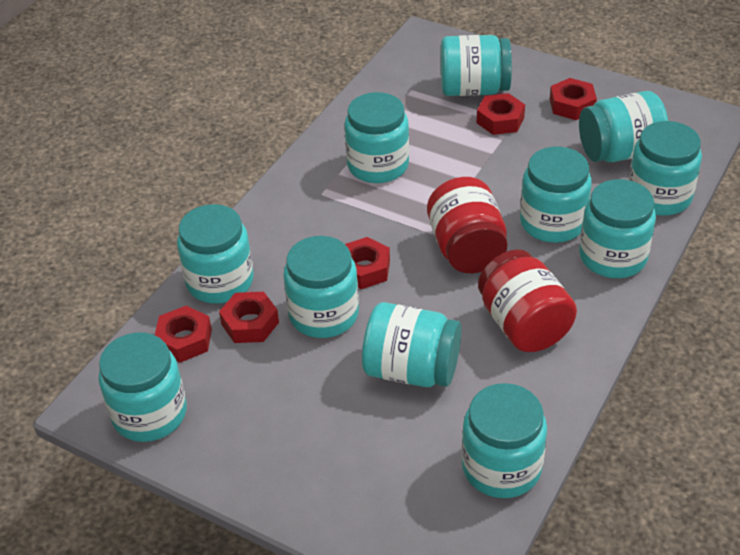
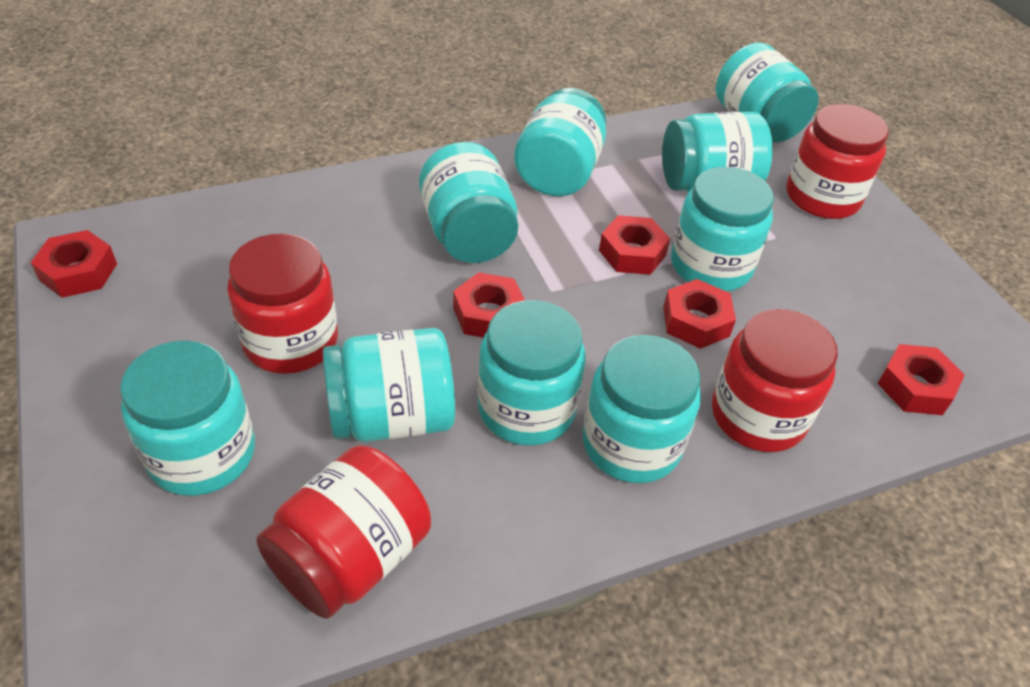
red jar: [427,177,508,273] [478,249,577,352] = 2 -> [227,233,338,374] [256,445,431,619] [712,309,838,452] [786,104,889,219] = 4
turquoise jar: [99,333,187,442] [177,204,254,304] [283,236,359,338] [345,92,409,183] [362,302,462,387] [441,35,512,96] [462,383,547,498] [520,147,592,243] [579,91,668,162] [579,179,656,278] [628,121,702,216] = 11 -> [120,340,255,496] [323,328,455,442] [419,142,518,263] [478,300,586,446] [514,88,606,197] [583,335,701,483] [662,112,773,192] [671,167,774,291] [716,42,819,142] = 9

